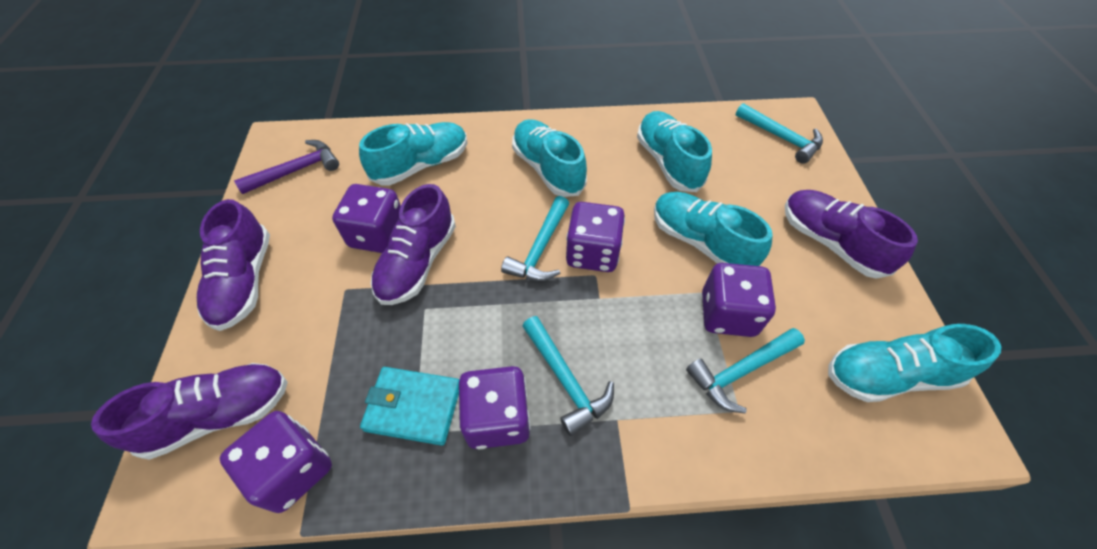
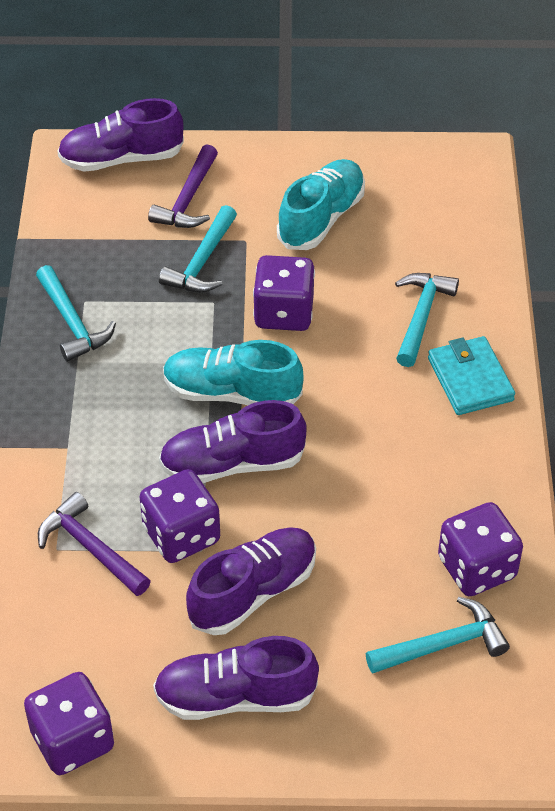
purple dice: [220,411,332,513] [332,184,401,253] [459,366,530,449] [566,202,625,272] [702,263,776,337] = 5 -> [24,672,114,775] [139,469,220,563] [253,255,315,331] [438,502,523,596] = 4
purple hammer: [234,140,339,194] = 1 -> [38,492,151,596] [148,144,218,228] = 2
turquoise shoe: [359,122,467,185] [512,119,587,197] [637,111,712,192] [654,192,773,266] [828,324,1001,402] = 5 -> [163,340,304,405] [277,159,365,250] = 2

